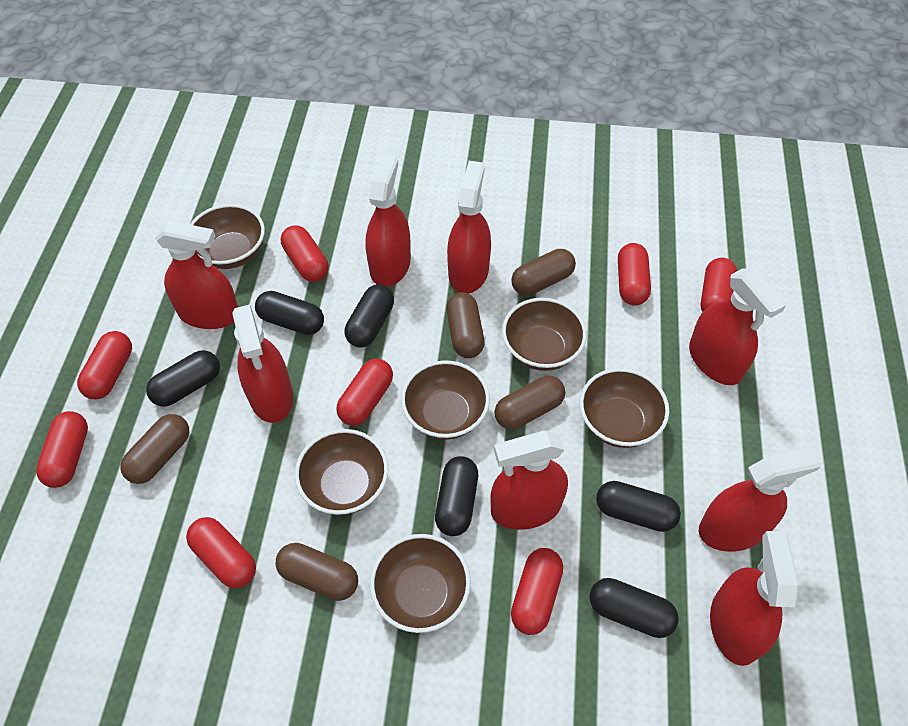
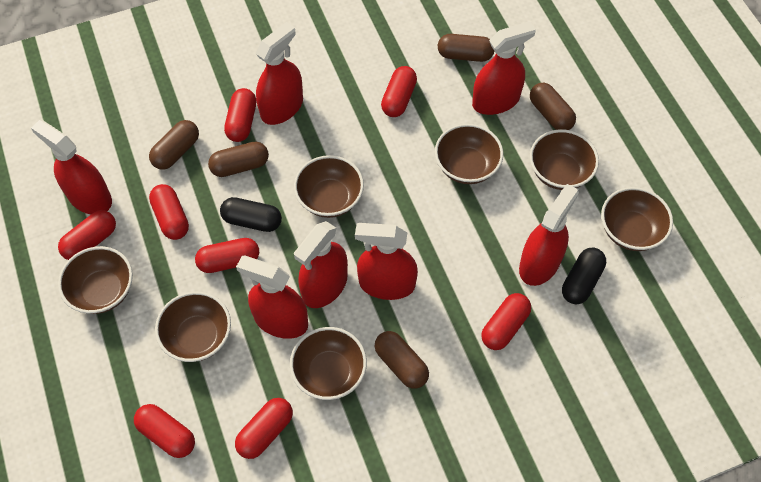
black capsule: [146,350,220,407] [255,291,324,335] [345,284,394,348] [435,456,478,536] [589,578,679,638] [596,481,681,532] = 6 -> [220,197,282,232] [562,248,606,304] = 2
brown bowl: [190,204,265,269] [295,429,388,515] [370,534,471,633] [401,360,490,440] [502,298,587,371] [580,368,669,448] = 6 -> [58,246,133,314] [155,292,231,362] [290,327,367,400] [294,155,364,218] [435,124,503,184] [530,129,599,190] [601,187,673,251] = 7
red spray bottle: [155,220,238,329] [232,304,293,423] [365,154,411,287] [447,161,491,294] [490,431,568,530] [689,268,786,385] [699,447,823,552] [710,531,800,666] = 8 -> [31,120,112,214] [236,256,308,339] [256,22,303,125] [294,221,348,308] [355,223,418,300] [472,22,536,115] [519,184,579,286] = 7

